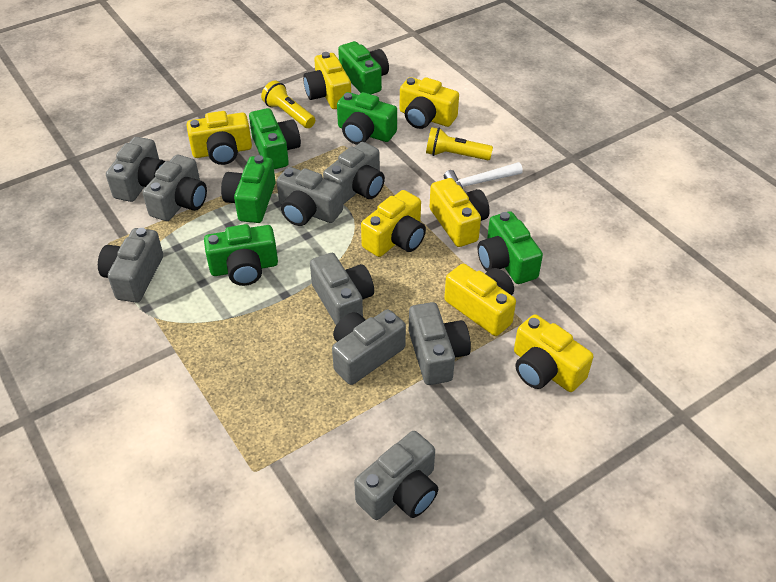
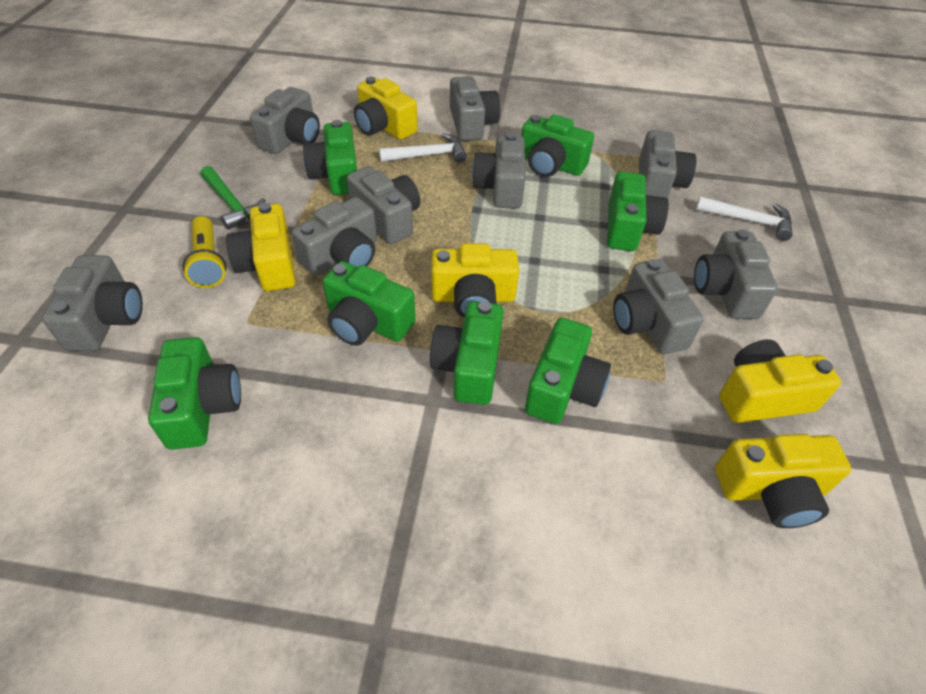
green camera: [204,224,278,286] [221,155,276,223] [249,108,301,169] [337,92,397,145] [338,41,389,94] [477,211,543,284] = 6 -> [148,337,241,450] [303,120,357,195] [323,261,415,346] [430,301,504,405] [521,115,594,177] [525,318,611,424] [607,171,669,251] = 7
green hammer: none = 0 -> [201,166,265,229] = 1
white hammer: [444,162,523,193] = 1 -> [379,133,467,163] [695,196,793,241] = 2
yellow camera: [187,111,252,165] [303,52,351,109] [361,190,426,257] [400,77,459,129] [430,178,490,247] [444,263,516,336] [514,314,593,392] = 7 -> [226,203,295,291] [354,77,418,140] [431,243,519,318] [715,434,851,528] [719,339,841,423] = 5
yellow flashlight: [261,80,315,128] [426,127,493,160] = 2 -> [183,216,226,288] = 1

